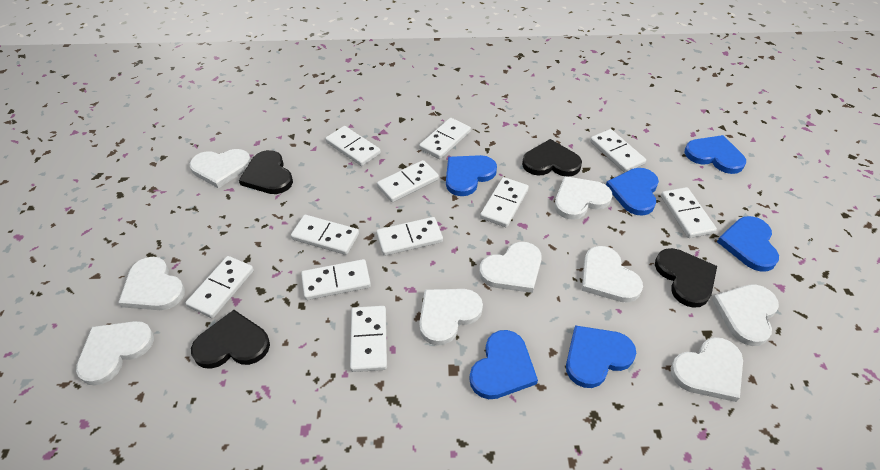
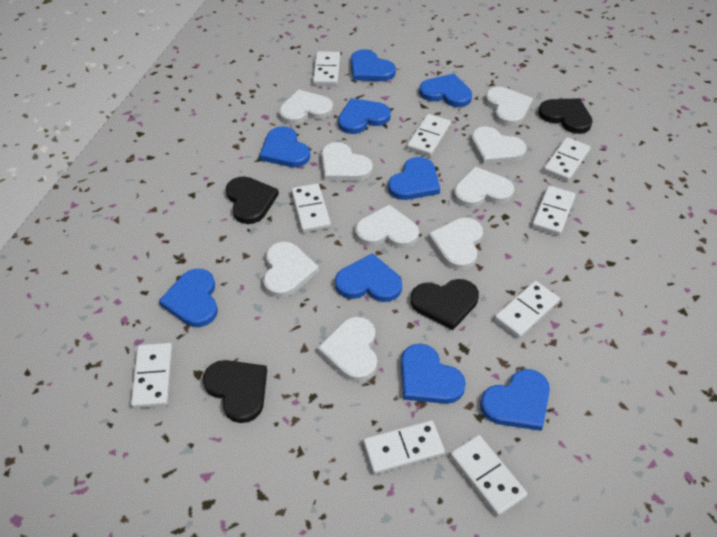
blue heart: [446,155,497,196] [469,330,538,399] [566,325,636,388] [606,168,659,216] [685,135,746,174] [717,216,779,272] = 6 -> [159,269,218,327] [260,126,310,167] [335,253,402,302] [338,98,391,134] [351,49,396,81] [388,157,440,200] [401,344,466,404] [419,73,472,107] [480,369,550,431] = 9
white domino: [185,256,254,318] [291,215,359,255] [301,259,371,300] [325,126,381,166] [350,306,387,372] [376,217,443,256] [377,160,439,202] [419,118,471,159] [480,177,529,227] [590,129,646,173] [661,187,717,238] = 11 -> [131,343,173,408] [291,183,331,233] [313,51,340,86] [363,420,445,474] [407,114,451,156] [450,435,527,516] [494,281,560,338] [532,185,576,236] [543,137,591,182] = 9

